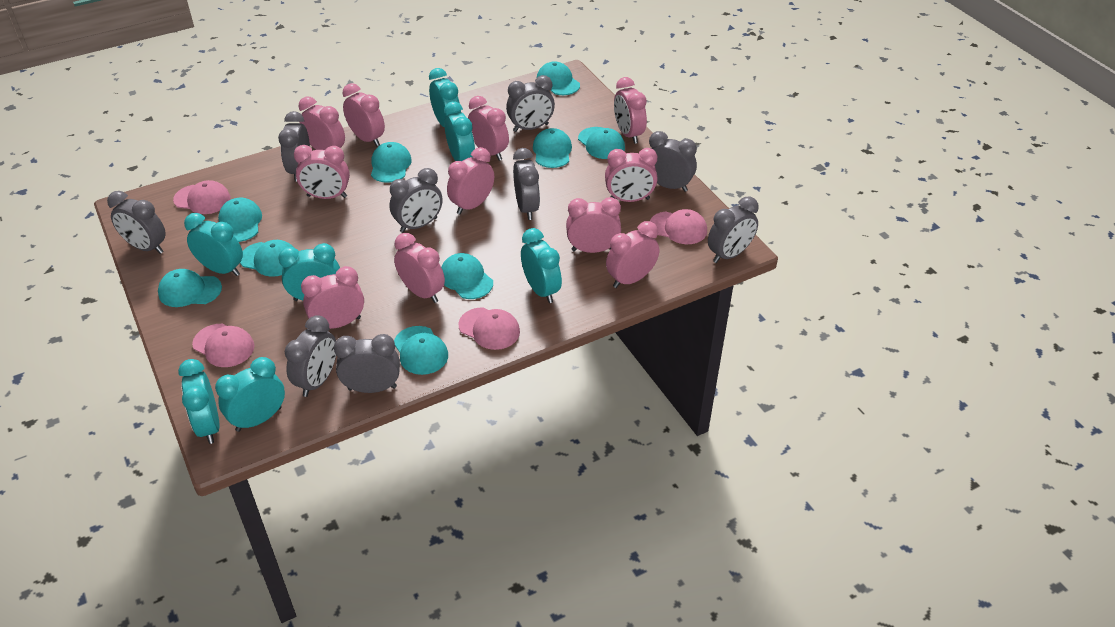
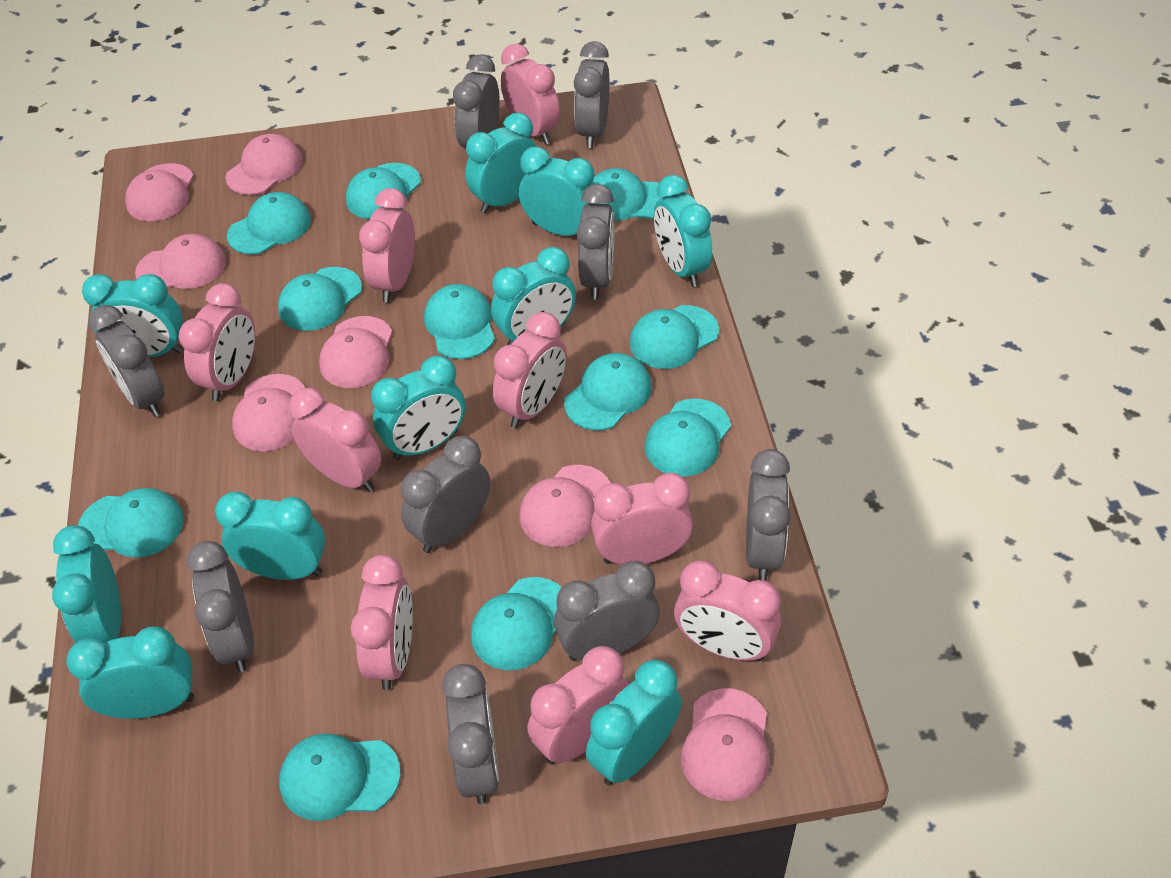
pink cap: [173,180,231,214] [192,324,255,367] [458,307,520,350] [650,209,707,244] = 4 -> [125,163,194,221] [135,234,226,289] [225,134,303,195] [232,374,305,451] [319,316,392,388] [519,465,611,547] [681,689,770,801] = 7
pink clock: [294,145,350,199] [299,96,345,150] [301,266,364,329] [342,83,385,147] [394,233,445,303] [447,147,494,215] [468,96,509,161] [566,197,621,253] [605,148,657,202] [606,221,659,288] [614,77,647,144] = 11 -> [179,283,256,401] [289,387,381,492] [351,554,413,690] [359,188,415,303] [493,312,567,428] [501,44,560,145] [527,646,629,765] [591,473,693,565] [674,560,781,661] = 9
turquoise cap: [158,269,222,307] [218,198,262,242] [240,240,293,277] [371,142,412,183] [394,326,448,375] [441,253,493,299] [533,128,572,168] [537,61,580,95] [578,127,625,159] = 9 -> [78,488,184,558] [227,192,311,255] [278,267,362,331] [279,733,401,821] [346,163,421,219] [424,284,495,359] [471,577,562,670] [564,353,652,430] [593,168,665,221] [630,305,719,369] [645,399,731,477] = 11
turquoise clock: [178,359,220,444] [184,213,243,276] [215,357,285,432] [278,243,340,301] [429,68,461,127] [444,101,475,161] [521,228,562,303] = 7 -> [52,525,122,643] [66,626,194,719] [82,274,183,357] [215,492,326,580] [371,356,466,460] [465,113,537,214] [491,247,576,345] [519,147,599,236] [586,660,682,785] [654,175,713,287] = 10

